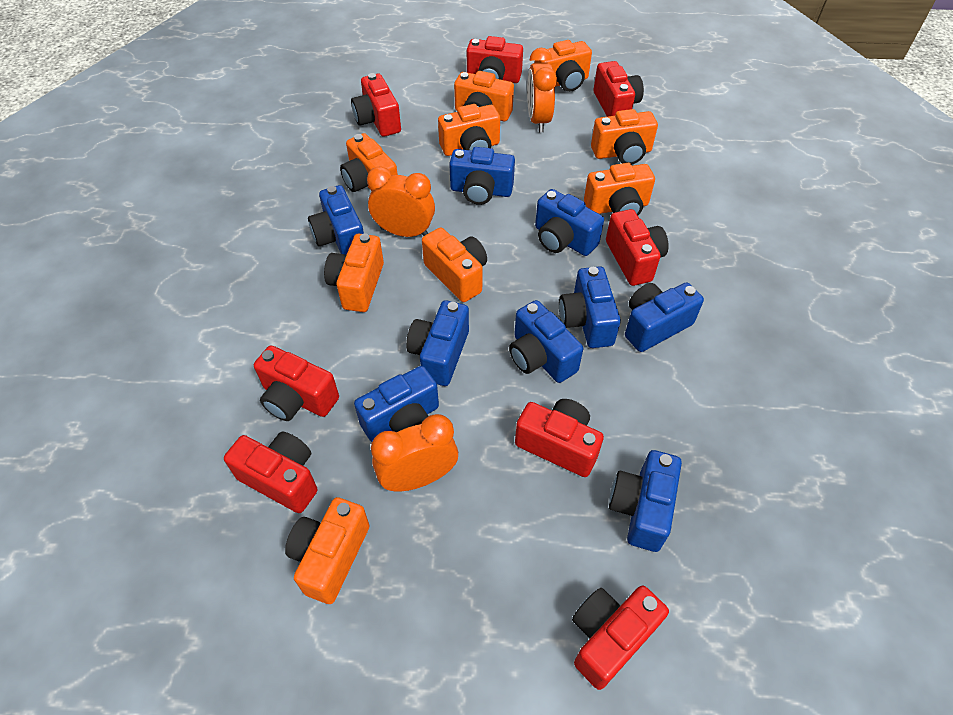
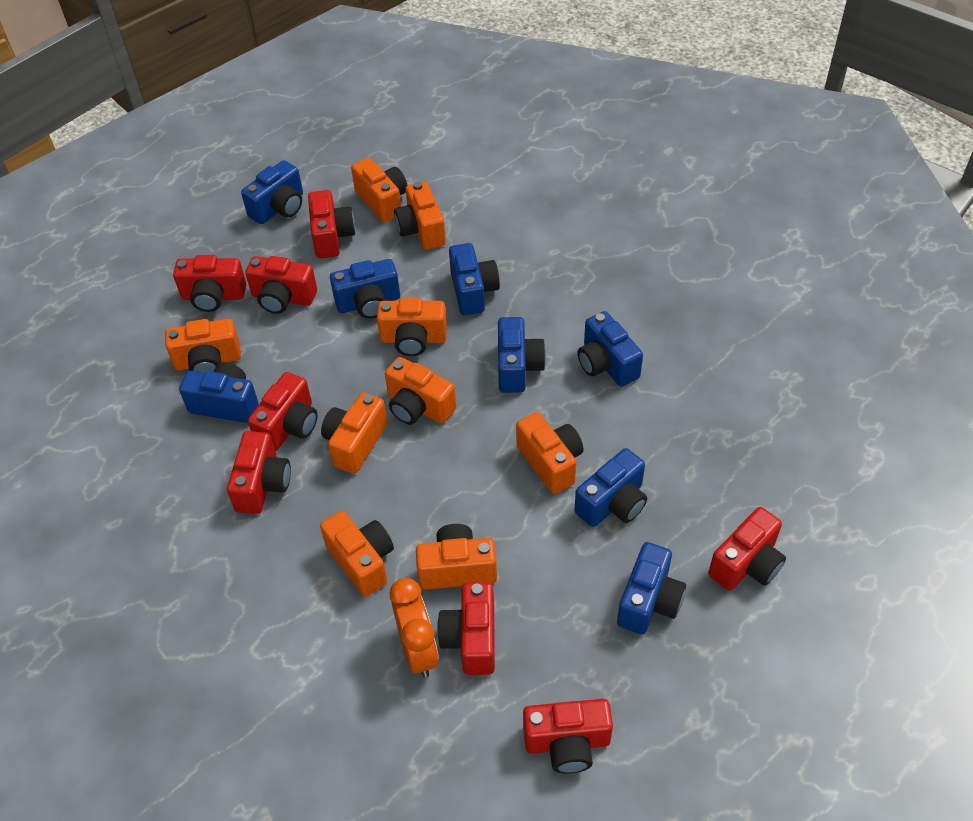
blue camera: [308,185,364,255] [354,366,439,442] [406,300,469,386] [449,147,515,205] [509,300,583,383] [535,189,604,256] [559,266,621,348] [609,450,682,552] [625,282,704,352] = 9 -> [179,362,259,423] [241,160,303,224] [330,259,400,319] [449,243,500,315] [498,317,546,393] [575,448,647,527] [577,311,643,387] [617,542,686,635] = 8
orange clock: [367,166,435,237] [371,414,458,492] [527,48,557,132] = 3 -> [390,578,439,678] = 1

